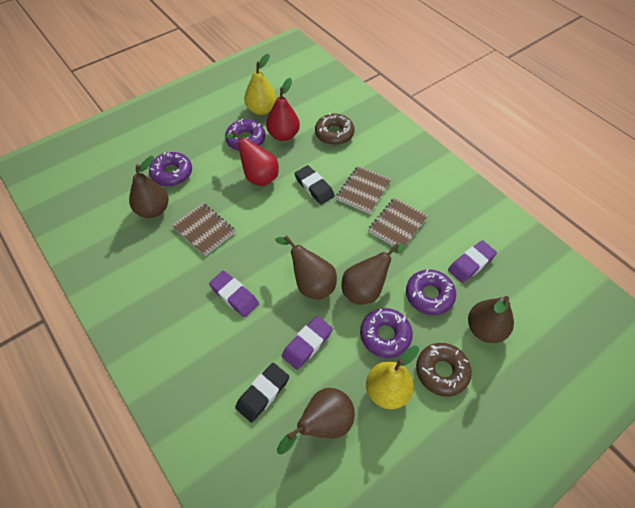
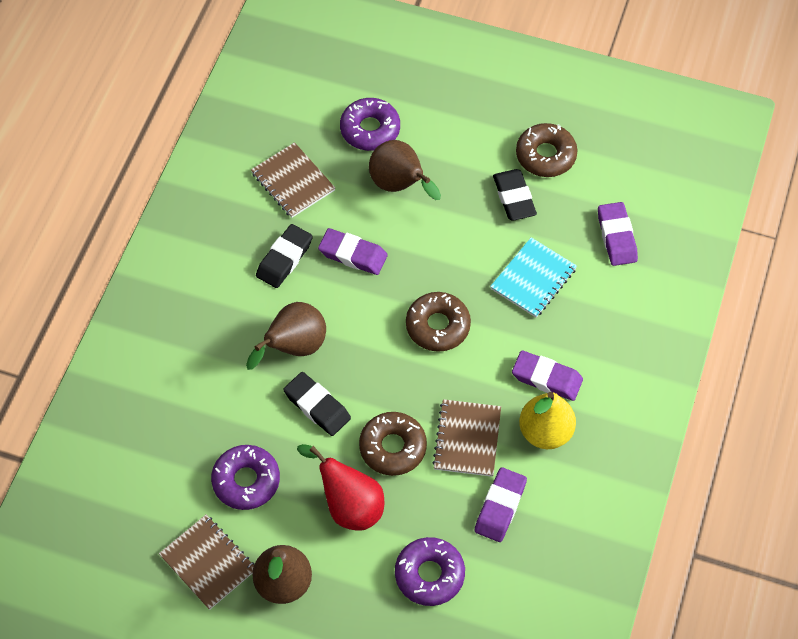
black eraser: [235,363,289,423] [294,165,335,205] = 2 -> [256,224,313,288] [283,372,351,436] [493,169,537,221] = 3
brown donut: [315,113,355,145] [416,343,472,397] = 2 -> [359,412,427,476] [406,292,471,352] [516,123,577,177] = 3
brown pear: [129,156,168,218] [275,236,337,300] [277,388,355,455] [342,243,405,305] [468,296,514,343] = 5 -> [246,302,326,370] [252,545,312,604] [369,140,441,200] = 3
purple donut: [149,152,192,187] [225,119,265,151] [360,308,413,358] [406,269,456,315] = 4 -> [211,445,280,510] [340,98,400,151] [395,537,465,606] = 3
purple eraser: [209,271,259,317] [282,316,333,370] [448,240,497,283] = 3 -> [318,228,388,275] [475,467,527,542] [512,351,583,401] [598,202,638,266] = 4
red pear: [225,130,279,186] [266,78,300,141] = 2 -> [297,444,385,531] = 1
turquoise notebook: none = 0 -> [490,237,577,318] = 1
yellow pear: [244,54,277,115] [366,345,419,409] = 2 -> [519,392,576,449] = 1

